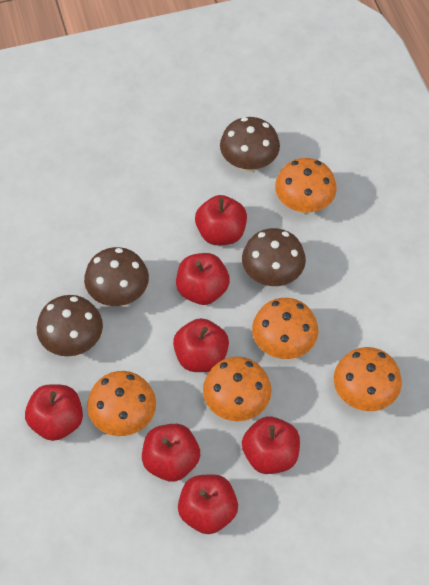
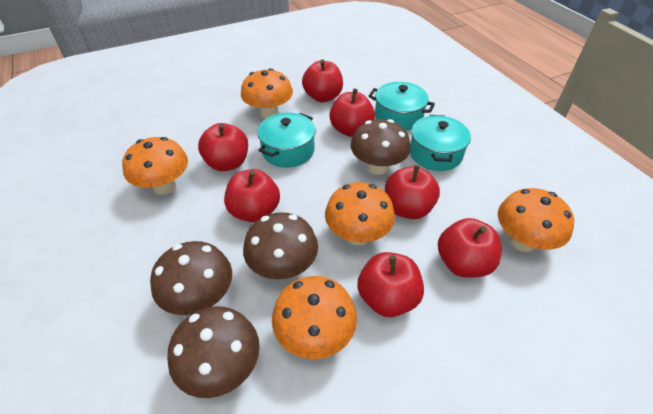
turquoise pot: none = 0 -> [257,113,316,168] [369,82,435,130] [410,115,471,171] = 3

